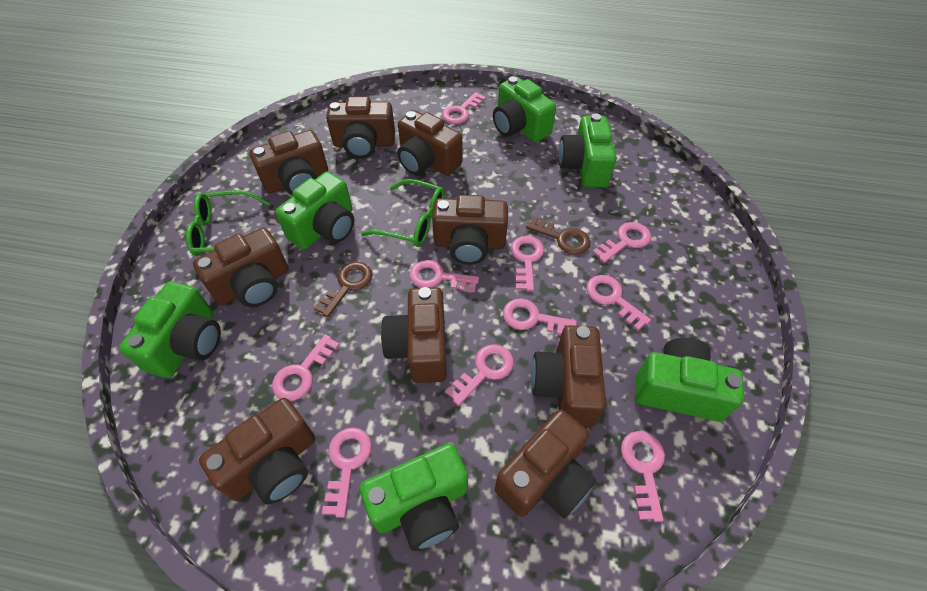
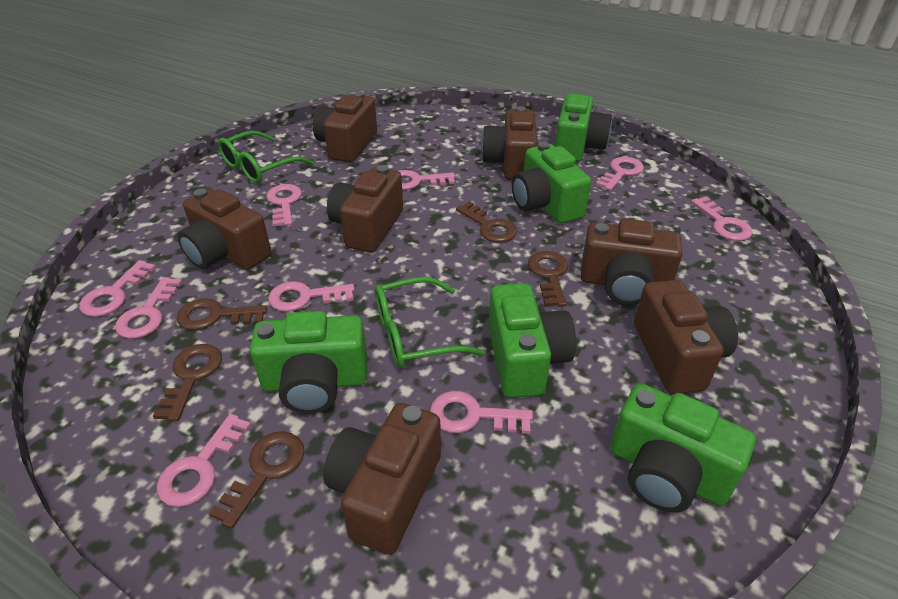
brown camera: [193,227,289,307] [199,398,315,505] [249,130,328,195] [326,97,395,158] [381,287,447,383] [397,110,462,175] [432,195,508,265] [495,410,596,519] [531,325,606,427] = 9 -> [177,188,271,270] [313,92,377,163] [323,403,441,555] [327,165,403,252] [481,106,537,180] [580,219,682,305] [634,280,738,394] = 7
brown key: [314,262,372,318] [526,216,591,255] = 2 -> [153,344,222,421] [177,298,267,330] [209,431,305,529] [456,201,517,243] [528,251,568,307] = 5
green camera: [119,281,221,378] [275,171,354,250] [360,443,468,551] [493,76,556,142] [558,113,616,187] [635,338,744,421] = 6 -> [250,311,367,414] [489,283,576,398] [512,142,591,223] [555,94,612,162] [610,383,756,513] = 5
pink key: [272,335,340,401] [322,427,372,518] [409,260,479,292] [442,92,486,124] [445,344,514,406] [503,298,577,335] [511,236,544,291] [586,275,651,331] [593,222,651,263] [621,431,665,522] = 10 -> [79,260,156,317] [115,277,182,339] [157,414,251,507] [266,184,302,227] [268,281,355,312] [399,170,455,190] [430,391,533,434] [596,157,644,191] [691,196,753,241] = 9

